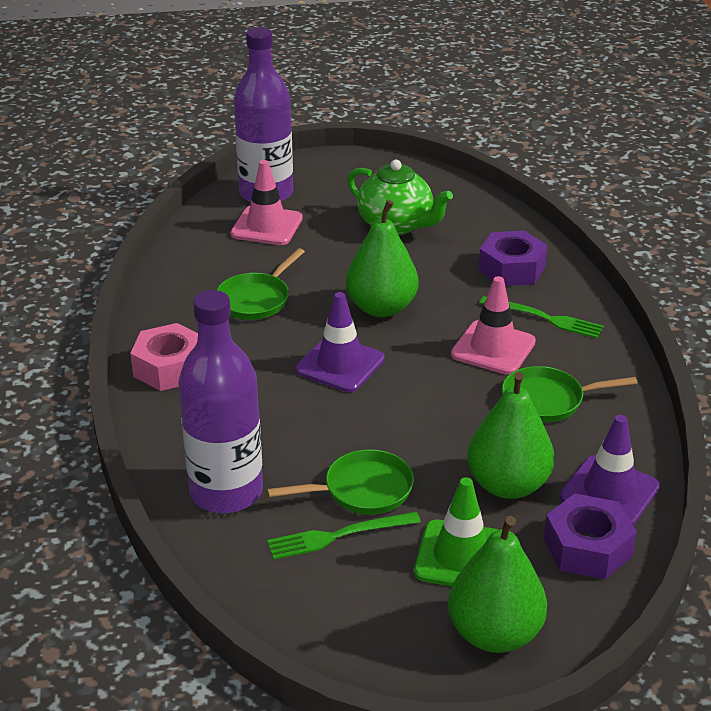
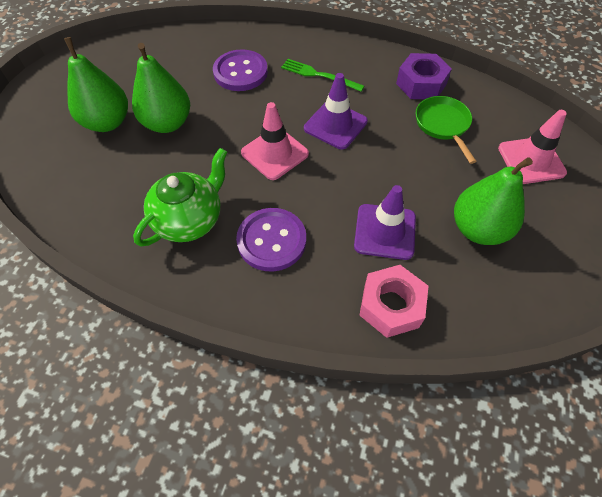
green fork: [267,512,421,560] [480,296,604,338] = 2 -> [281,59,364,92] = 1
green pan: [217,248,305,320] [267,449,414,514] [502,366,638,422] = 3 -> [416,96,477,164] = 1
green traffic cone: [414,477,499,586] = 1 -> none = 0
purple bottle: [178,290,263,513] [234,27,293,202] = 2 -> none = 0
purple button: none = 0 -> [213,49,268,91] [236,208,306,271] = 2
purple nut: [479,231,547,286] [544,493,637,579] = 2 -> [396,53,452,99] = 1

